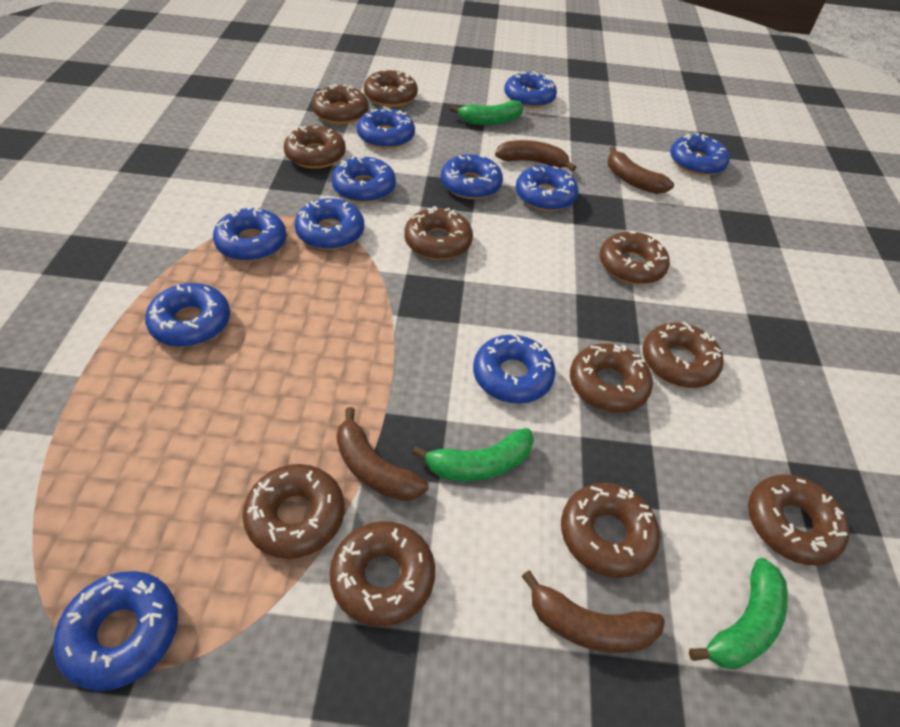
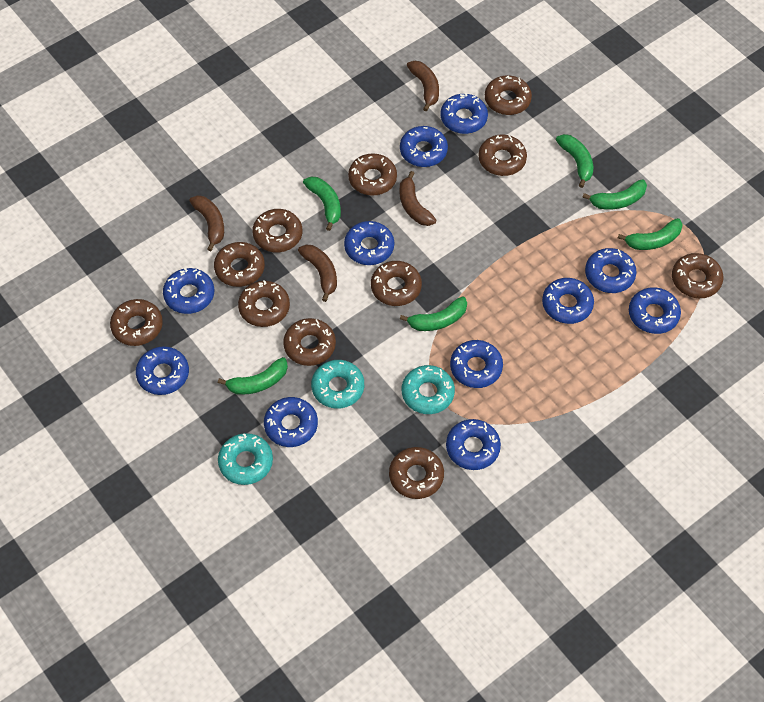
green banana: [412,428,534,482] [450,100,524,125] [689,558,788,669] = 3 -> [218,357,288,395] [303,177,341,231] [400,296,467,331] [556,134,593,188] [582,179,647,209] [618,218,683,250] = 6
turquoise donut: none = 0 -> [218,433,273,485] [311,360,364,409] [402,365,455,414] = 3

